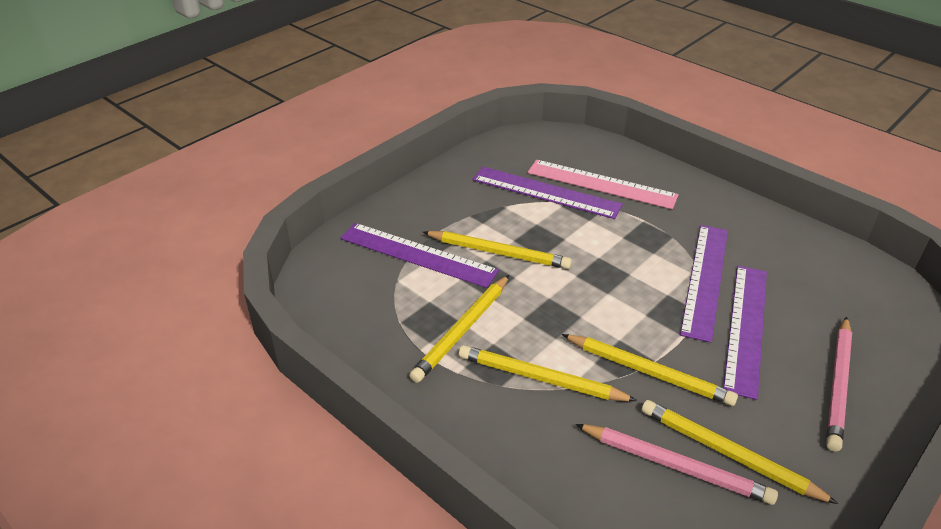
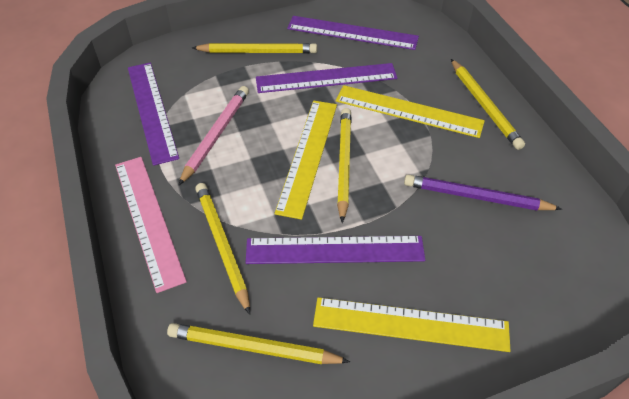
pink pencil: [575,424,778,505] [826,316,852,452] = 2 -> [178,86,249,186] = 1
purple pencil: none = 0 -> [404,175,562,211] = 1
yellow ruler: none = 0 -> [275,101,337,220] [313,297,511,352] [336,85,485,138] = 3

